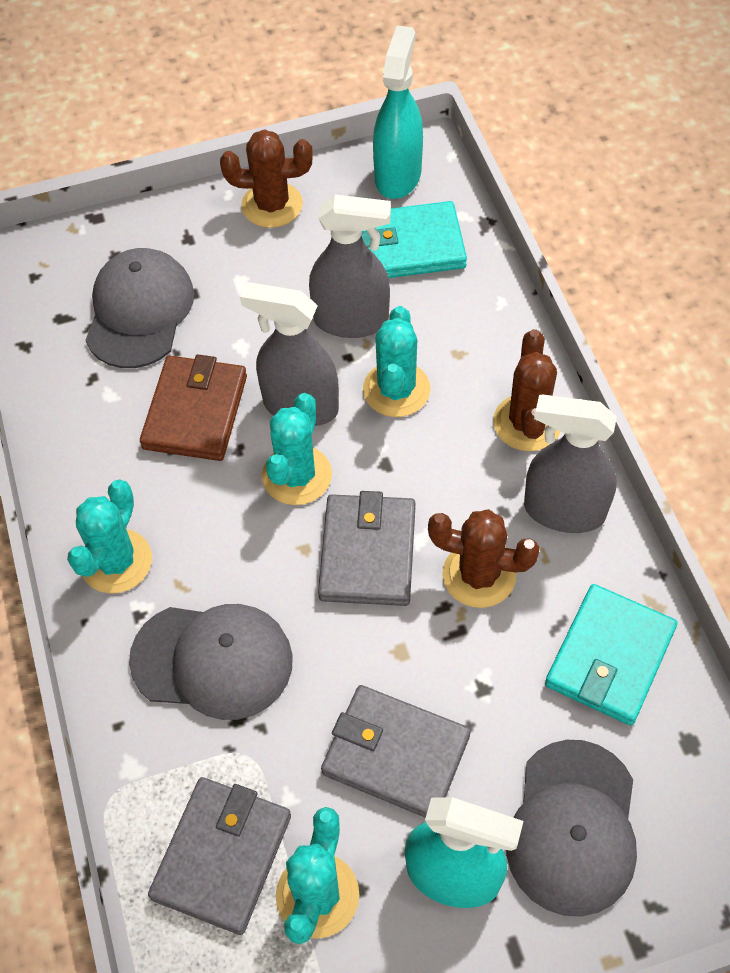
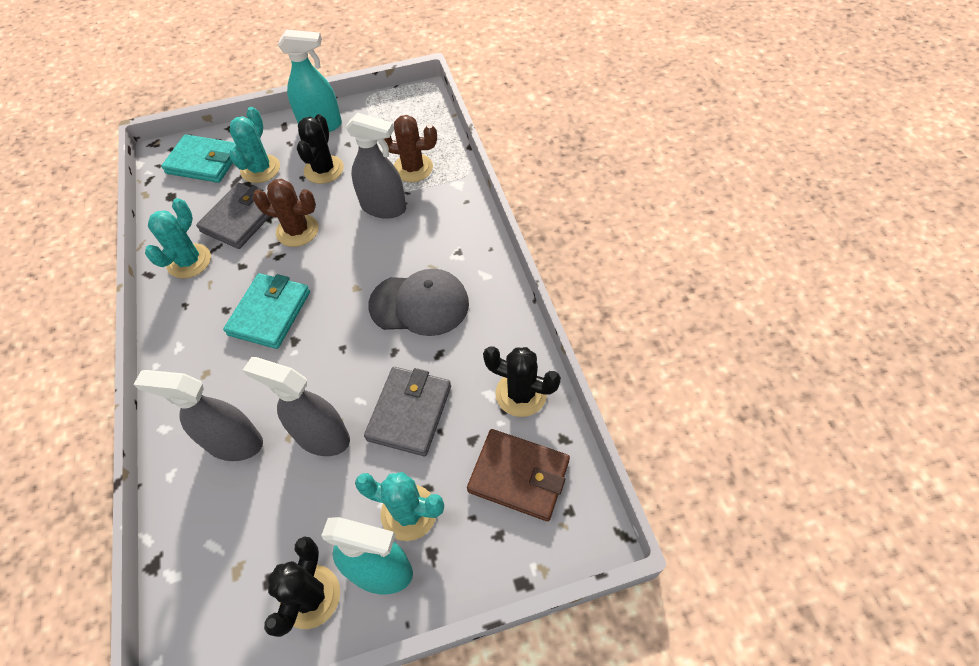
black cactus: none = 0 -> [264,536,340,637] [297,114,344,184] [483,347,561,417] = 3
brown cactus: [220,129,313,228] [428,509,540,608] [493,329,561,451] = 3 -> [253,179,319,247] [384,115,437,182] = 2
grey cap: [86,248,194,368] [129,604,293,720] [506,740,637,917] = 3 -> [368,269,469,336] = 1
grey wallet: [148,777,291,935] [318,491,416,606] [321,685,471,818] = 3 -> [196,183,270,249] [364,367,451,456] = 2
turquoise cactus: [67,480,152,594] [262,393,332,505] [276,807,359,944] [363,306,430,417] = 4 -> [145,198,211,279] [229,107,280,183] [355,472,444,541] = 3

